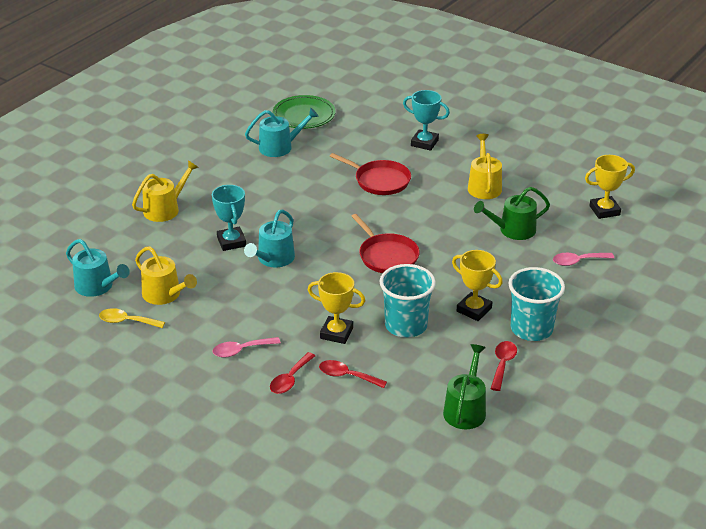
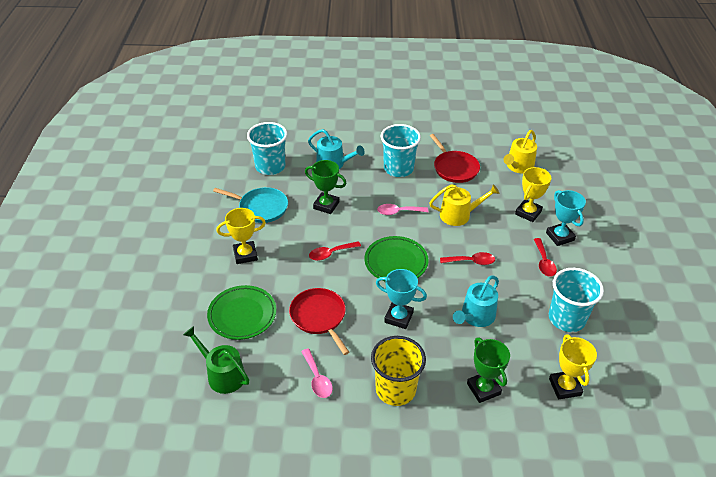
green plate: [273,95,335,129] = 1 -> [207,285,276,340] [365,236,429,282] = 2
green trophy: none = 0 -> [305,160,347,214] [467,338,510,403] = 2
green watering can: [443,344,486,429] [474,187,550,240] = 2 -> [183,326,250,394] = 1
turquoise cup: [380,264,436,338] [508,267,565,341] = 2 -> [247,122,287,175] [381,124,421,177] [549,268,604,332] = 3
turquoise pan: none = 0 -> [213,187,288,223] = 1
turquoise watering can: [66,239,130,297] [244,210,295,268] [245,108,319,157] = 3 -> [308,129,365,169] [453,275,499,327] = 2
yellow cup: none = 0 -> [371,336,426,406] = 1
yellow spoon: [99,308,165,328] = 1 -> none = 0
yellow watering can: [132,160,199,222] [135,246,197,305] [468,134,502,199] = 3 -> [429,184,499,226] [504,130,537,174] = 2

